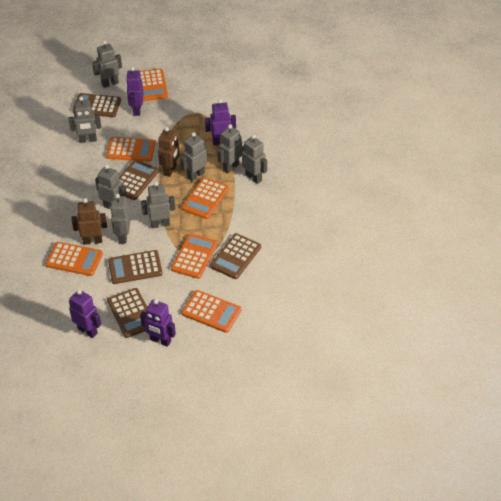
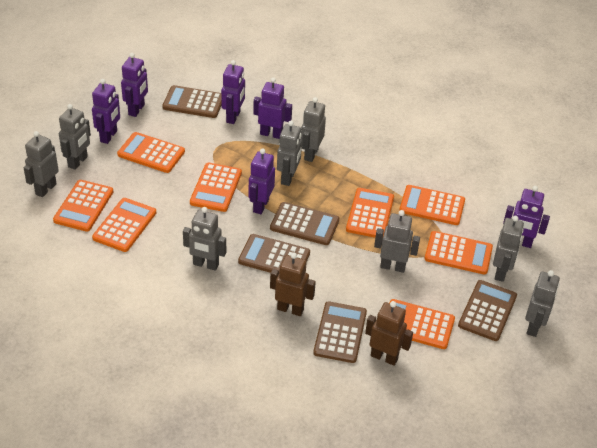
orange calculator: [45,242,103,276] [106,137,156,162] [140,69,168,101] [171,233,218,279] [182,177,229,219] [182,290,241,333] = 6 -> [53,180,113,232] [92,198,156,252] [117,132,185,173] [190,163,242,212] [346,188,394,237] [390,299,455,349] [399,185,465,225] [424,231,493,275] = 8
purple robot: [69,289,101,338] [126,67,144,116] [140,299,176,347] [205,99,236,146] = 4 -> [92,79,120,144] [121,53,148,117] [221,60,245,124] [248,148,275,214] [253,77,292,139] [503,186,550,248] = 6

